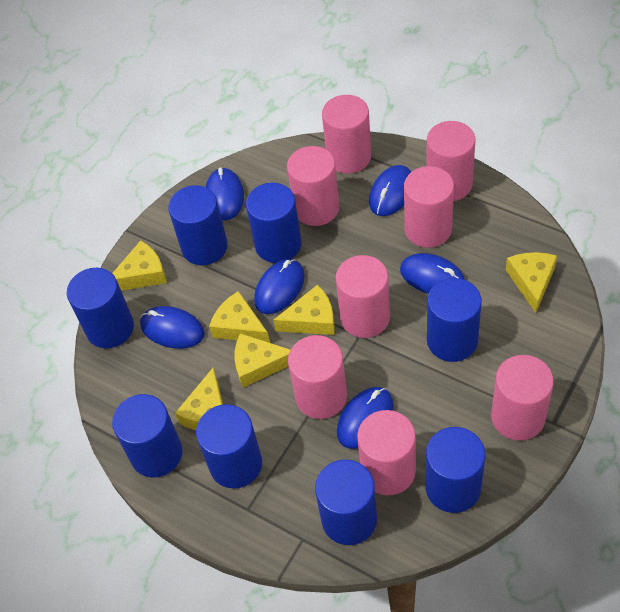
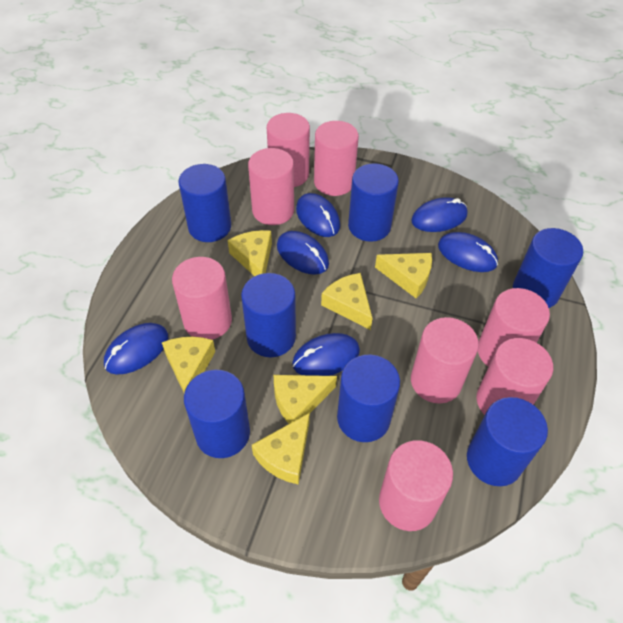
blue cylinder: [67,268,134,348] [112,394,183,477] [168,185,228,265] [196,404,262,489] [246,183,302,263] [315,460,377,545] [425,427,486,513] [427,278,482,362] = 8 -> [178,164,231,242] [184,370,250,458] [241,273,296,357] [337,355,400,442] [348,163,399,242] [467,397,548,486] [513,228,583,308] = 7

